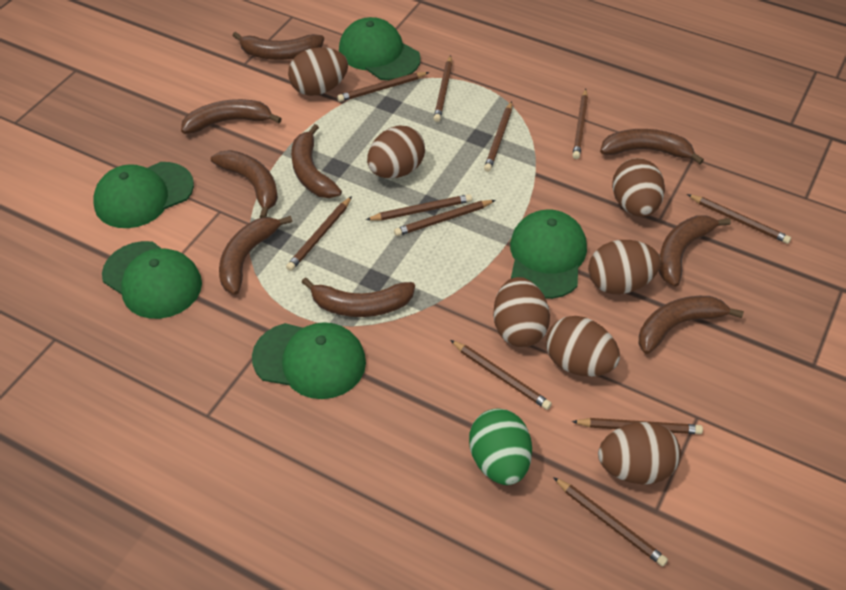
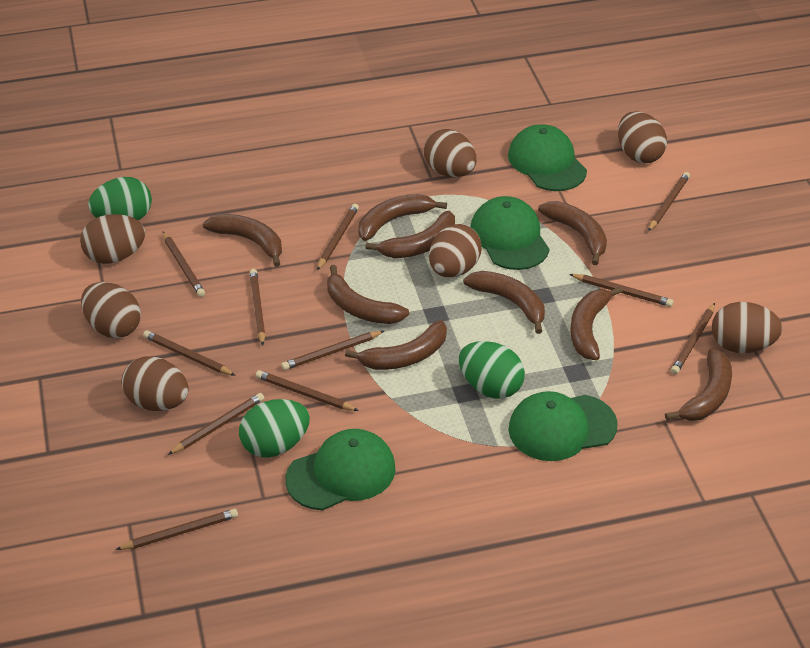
green cap: [93,162,194,228] [102,241,202,319] [252,322,366,399] [339,17,421,80] [510,209,587,299] = 5 -> [285,429,396,510] [470,196,550,270] [508,124,587,191] [508,391,618,461] = 4
green egg: [469,408,532,485] = 1 -> [88,177,152,220] [239,399,310,458] [459,341,525,399] = 3

